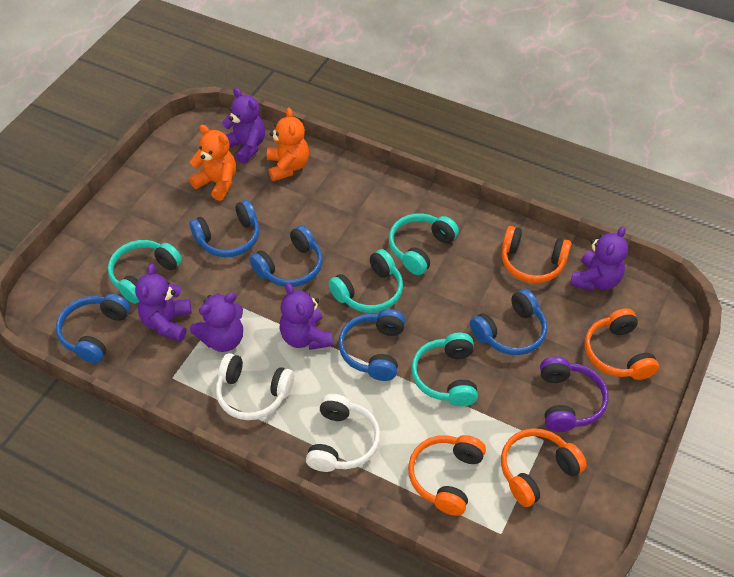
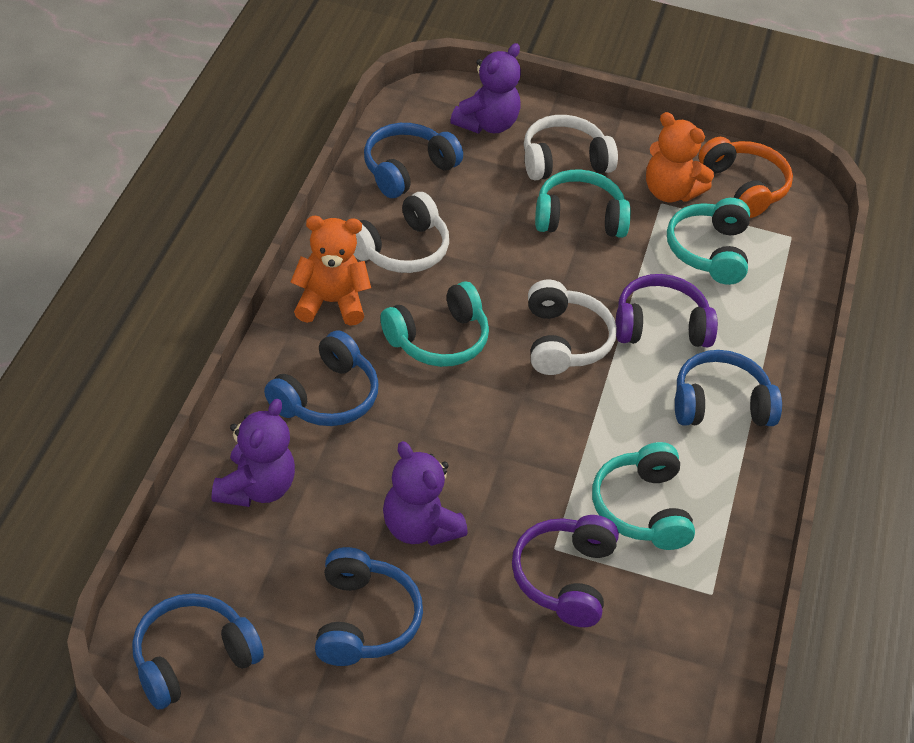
orange headphones: [408,435,486,516] [501,428,587,507] [502,226,571,283] [584,308,659,380] = 4 -> [698,137,793,218] = 1
purple headphones: [540,356,609,432] = 1 -> [512,515,619,627] [615,274,718,347] = 2
purple teddy bear: [135,264,192,342] [190,292,243,352] [222,88,265,164] [280,283,333,350] [570,226,628,291] = 5 -> [212,399,295,507] [383,441,467,546] [450,43,521,133] = 3
white headphones: [216,353,294,420] [306,394,380,472] = 2 -> [353,192,449,273] [524,115,618,180] [528,280,617,375] = 3

